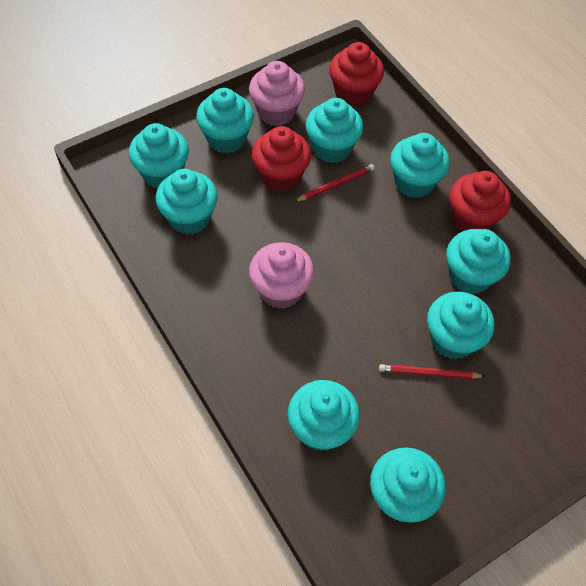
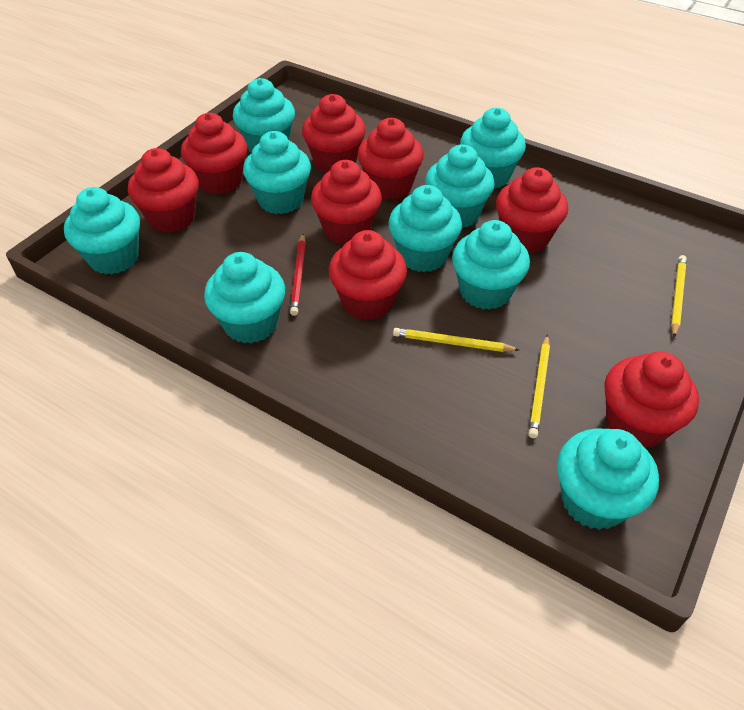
pink cupcake: [249,61,305,126] [249,242,314,309] = 2 -> none = 0
red cupcake: [252,126,311,192] [329,42,384,107] [449,171,511,232] = 3 -> [128,148,199,233] [181,113,247,194] [302,94,366,173] [311,160,382,245] [329,230,407,321] [357,118,424,200] [496,167,568,253] [604,351,699,448] = 8
red pencil: [294,164,375,202] [379,364,486,379] = 2 -> [290,234,306,316] = 1
yellow pencil: none = 0 -> [393,328,520,352] [528,334,550,438] [671,255,687,338] = 3

